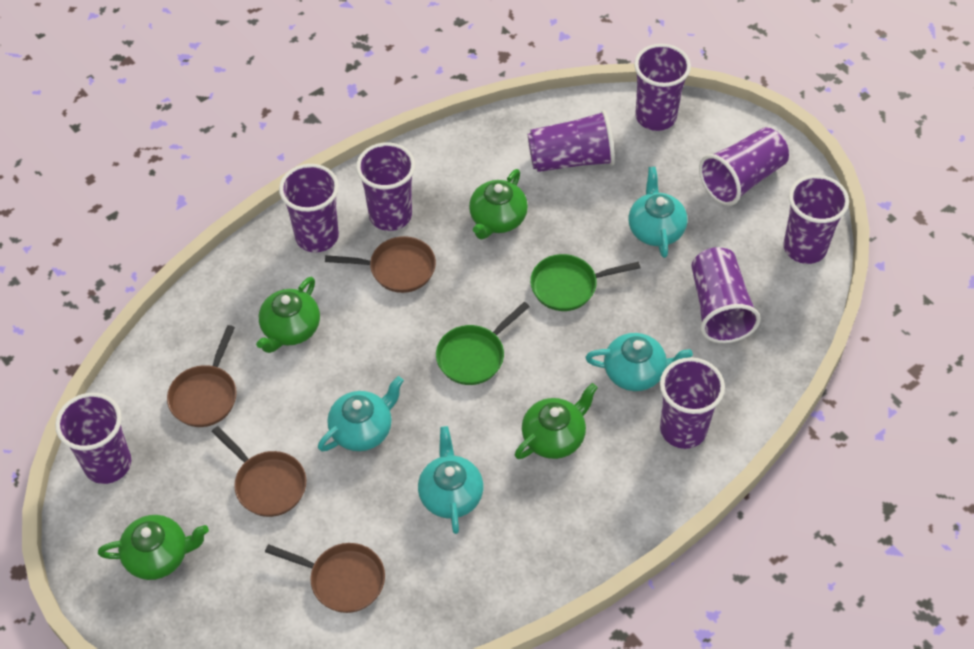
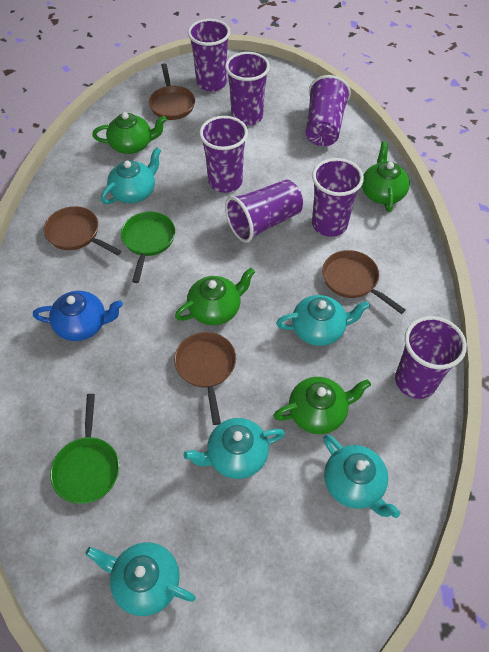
blue teapot: none = 0 -> [33,291,123,341] = 1
purple cup: [55,393,131,484] [279,164,339,252] [356,142,415,231] [528,110,615,172] [634,44,691,131] [660,357,725,449] [691,247,761,343] [699,127,789,206] [783,175,849,264] = 9 -> [188,19,230,92] [199,116,248,193] [225,52,270,126] [225,180,303,243] [306,75,351,146] [312,158,364,237] [395,316,467,399] = 7
turquoise teapot: [318,376,404,451] [418,426,483,534] [585,333,693,391] [628,167,688,258] = 4 -> [85,542,196,616] [101,147,161,204] [183,418,285,479] [276,295,370,346] [324,435,400,518] = 5

